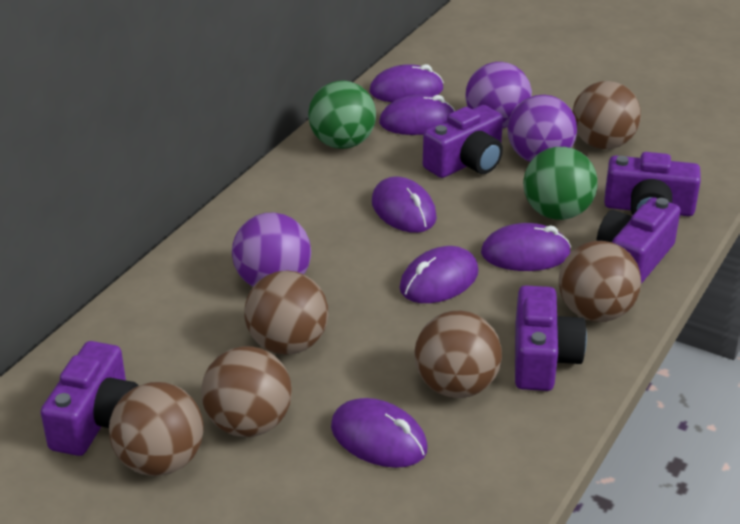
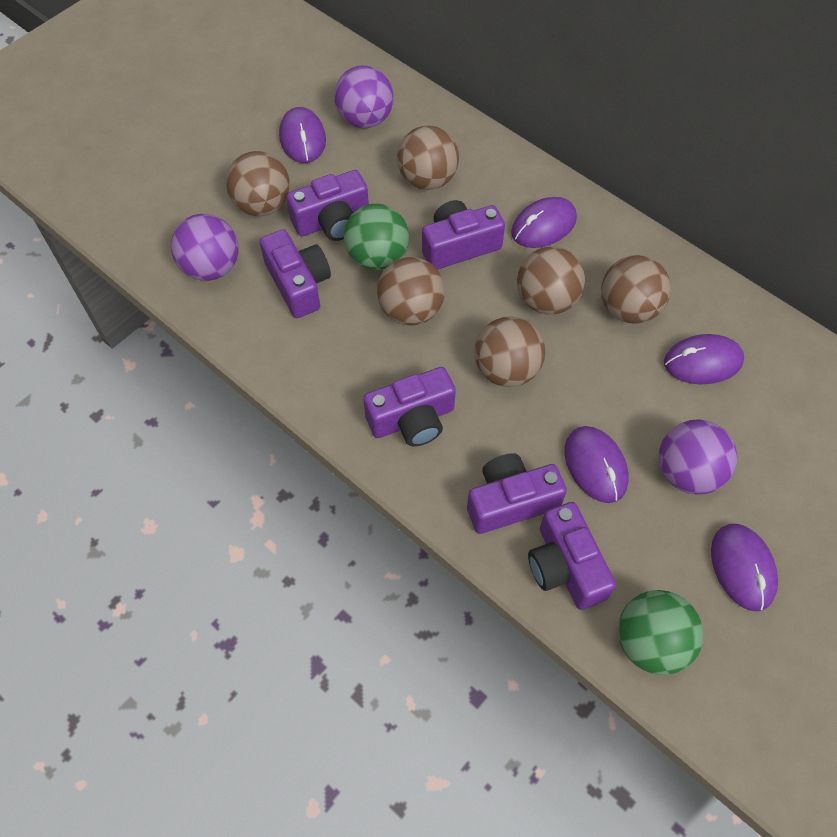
purple camera: [41,341,139,456] [423,105,503,178] [515,285,587,391] [597,197,681,284] [604,152,701,216] = 5 -> [260,229,331,318] [286,170,369,241] [363,367,456,446] [422,200,505,270] [467,453,567,534] [528,502,616,610] = 6
purple mouse: [331,398,427,468] [370,64,444,102] [372,176,437,233] [379,95,455,135] [399,246,479,303] [481,223,571,271] = 6 -> [279,107,326,163] [511,197,577,248] [564,426,629,503] [664,334,744,384] [711,524,778,611] = 5

